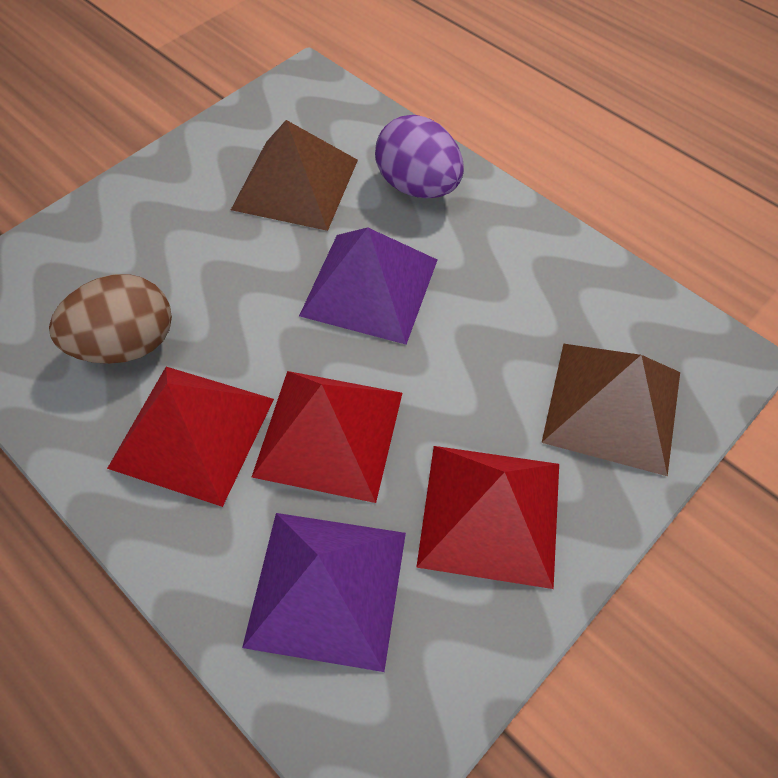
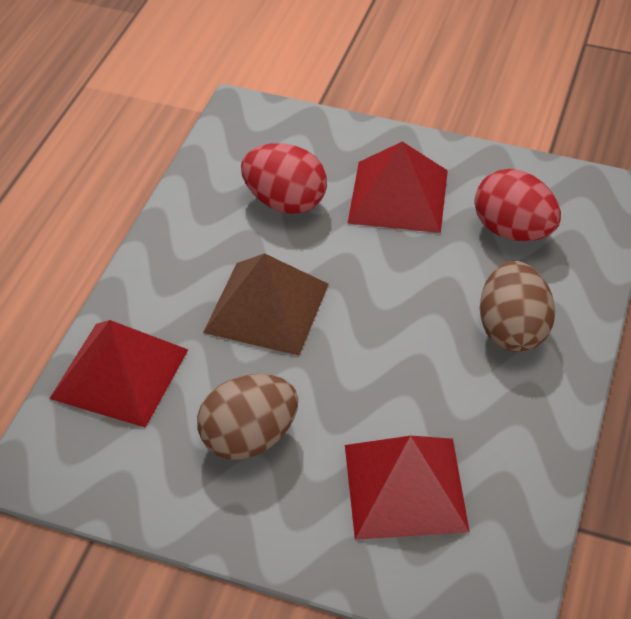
brown egg: [49,274,172,364] = 1 -> [197,374,298,460] [480,261,555,352] = 2
brown pyramid: [231,120,358,231] [541,344,680,476] = 2 -> [203,253,329,356] = 1
purple egg: [375,115,464,199] = 1 -> none = 0
purple pyramid: [242,513,406,672] [299,227,437,344] = 2 -> none = 0
red egg: none = 0 -> [241,143,327,214] [474,169,561,241] = 2

